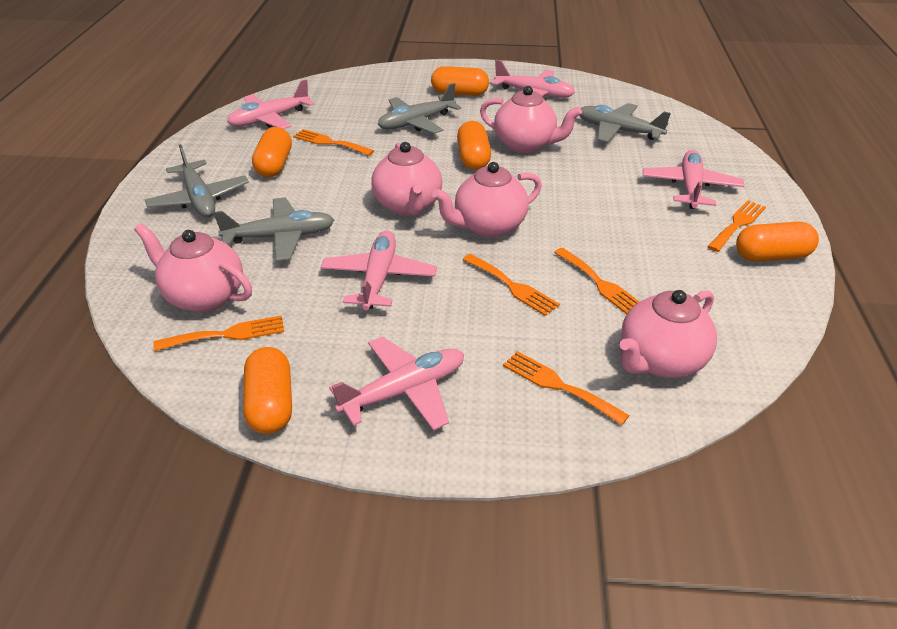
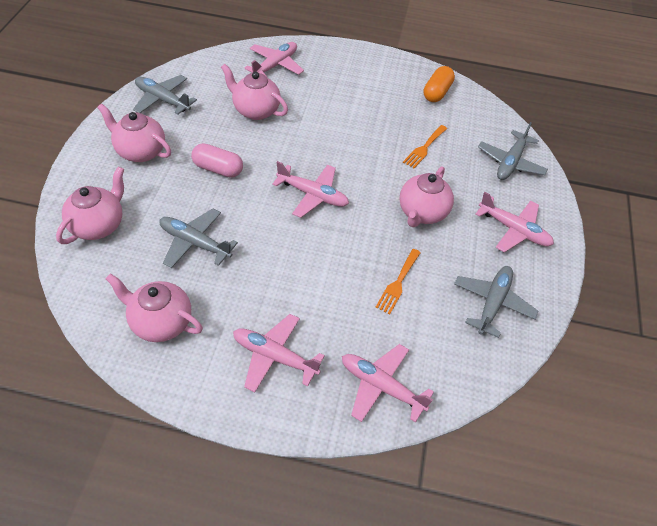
orange capsule: [243,347,292,434] [252,127,292,177] [431,66,489,96] [457,121,491,170] [736,222,819,262] = 5 -> [424,66,455,102] = 1
orange fork: [153,315,284,351] [293,129,374,156] [463,254,560,316] [503,351,630,425] [554,248,640,314] [707,200,766,252] = 6 -> [375,249,421,314] [403,125,447,168] = 2
pink capsule: none = 0 -> [191,143,243,177] = 1

